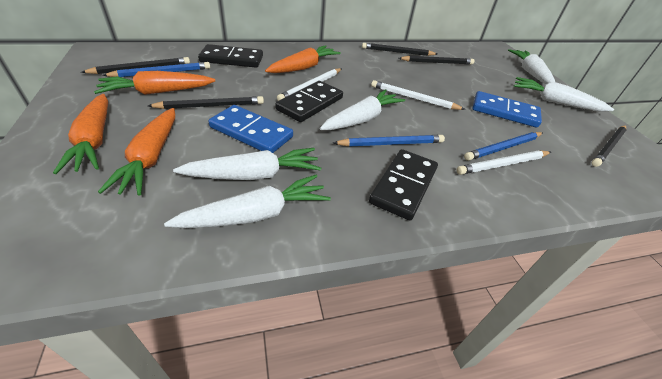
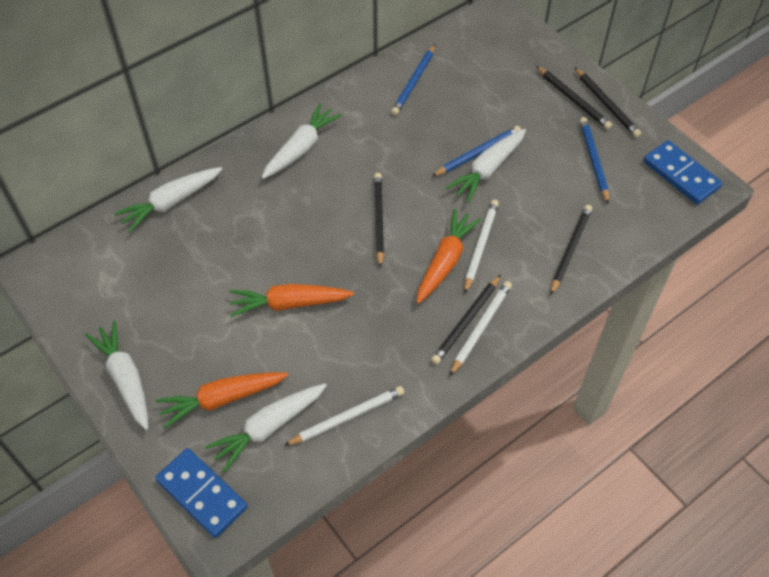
black domino: [198,44,263,68] [275,81,343,122] [369,149,438,221] = 3 -> none = 0
orange carrot: [53,94,108,174] [94,71,215,95] [98,108,175,196] [265,45,341,73] = 4 -> [156,372,288,429] [229,284,354,317] [417,209,482,304] = 3

